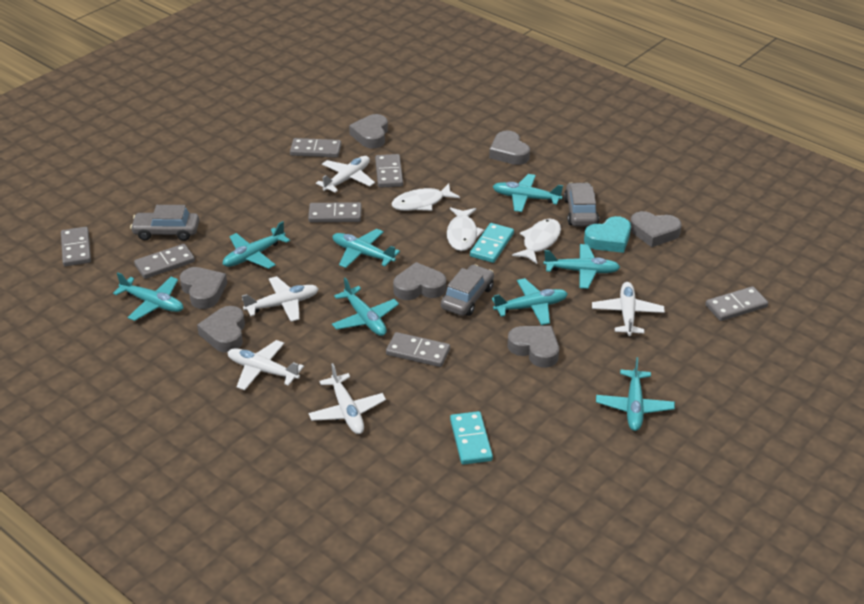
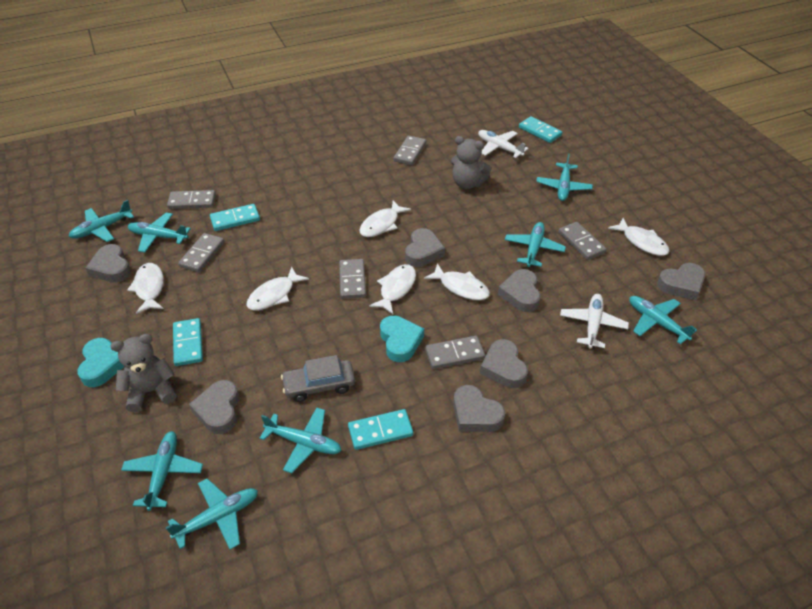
grey car: [130,205,199,241] [441,265,494,316] [564,183,599,227] = 3 -> [281,355,355,402] = 1
grey domino: [61,227,91,266] [134,244,195,279] [290,138,341,158] [308,202,362,222] [375,154,403,188] [386,332,450,367] [705,286,768,321] = 7 -> [167,190,216,209] [178,233,225,272] [339,259,366,299] [393,135,426,165] [425,336,485,369] [558,222,607,260] = 6
grey teddy bear: none = 0 -> [110,334,177,412] [451,136,492,189] = 2
turquoise domino: [450,411,493,465] [470,223,514,263] = 2 -> [173,318,203,366] [210,204,260,231] [348,409,413,450] [519,116,562,143] = 4
turquoise heart: [584,216,631,253] = 1 -> [77,338,124,387] [380,316,424,362] = 2
white fish: [391,183,460,211] [447,207,484,251] [512,219,561,264] = 3 -> [127,263,164,314] [246,267,309,311] [359,200,411,237] [369,264,416,314] [424,263,490,300] [608,218,670,256] = 6
white plane: [228,340,304,390] [242,276,319,322] [308,363,386,434] [316,156,375,193] [592,282,665,336] = 5 -> [478,130,529,158] [560,294,629,349] = 2

